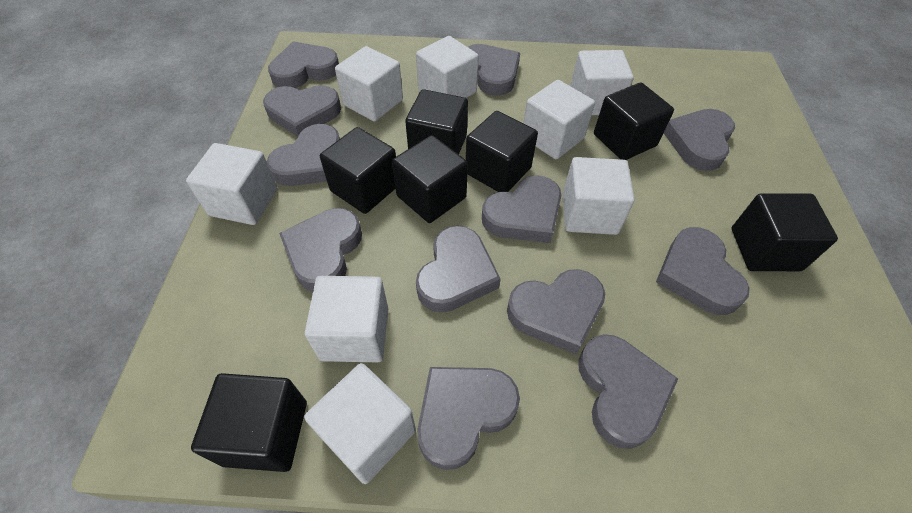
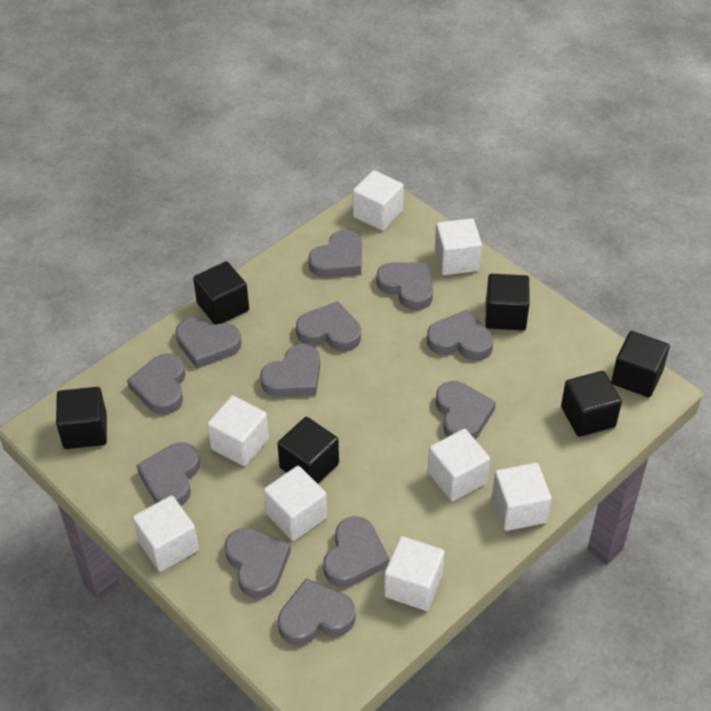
black cube: [191,373,307,472] [320,127,396,214] [392,135,468,223] [405,89,468,154] [466,111,538,192] [594,83,674,160] [732,193,838,271] = 7 -> [56,387,107,449] [193,261,249,325] [277,417,339,484] [485,274,530,330] [561,371,622,437] [611,331,670,398] = 6

